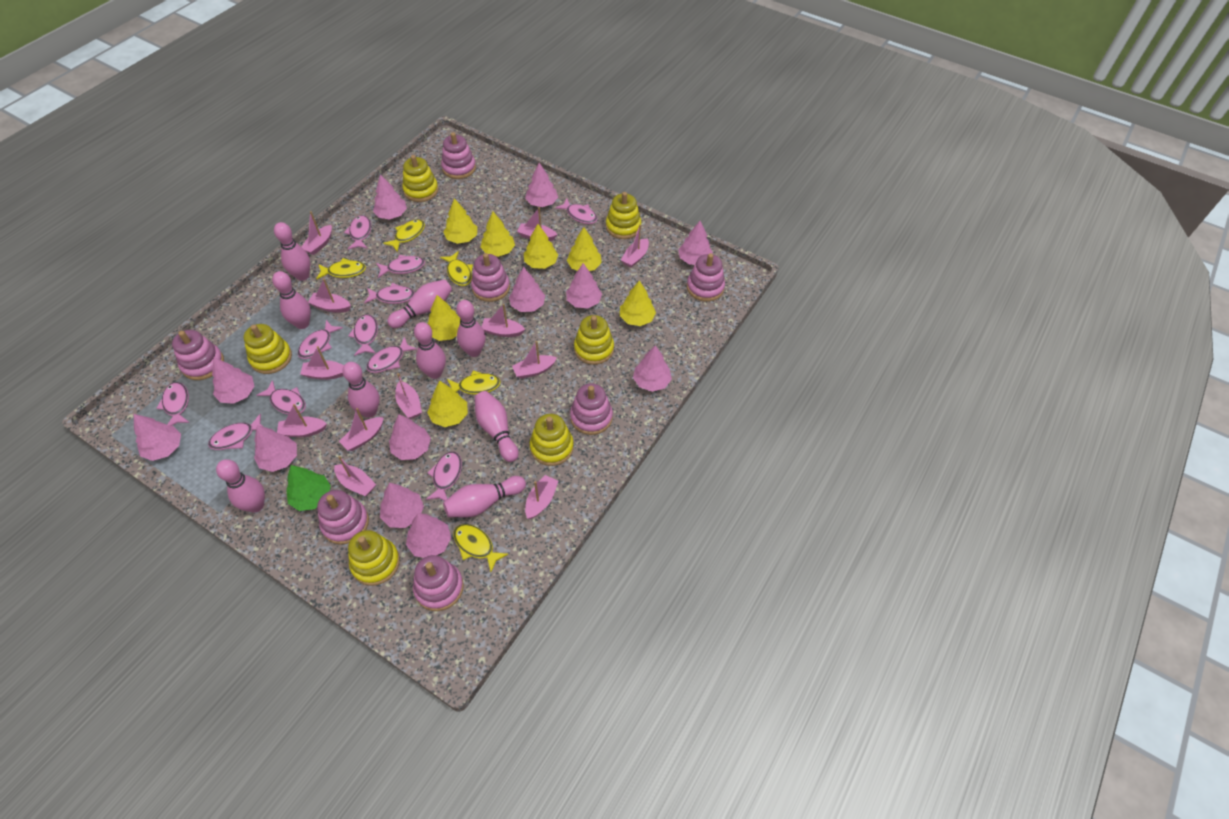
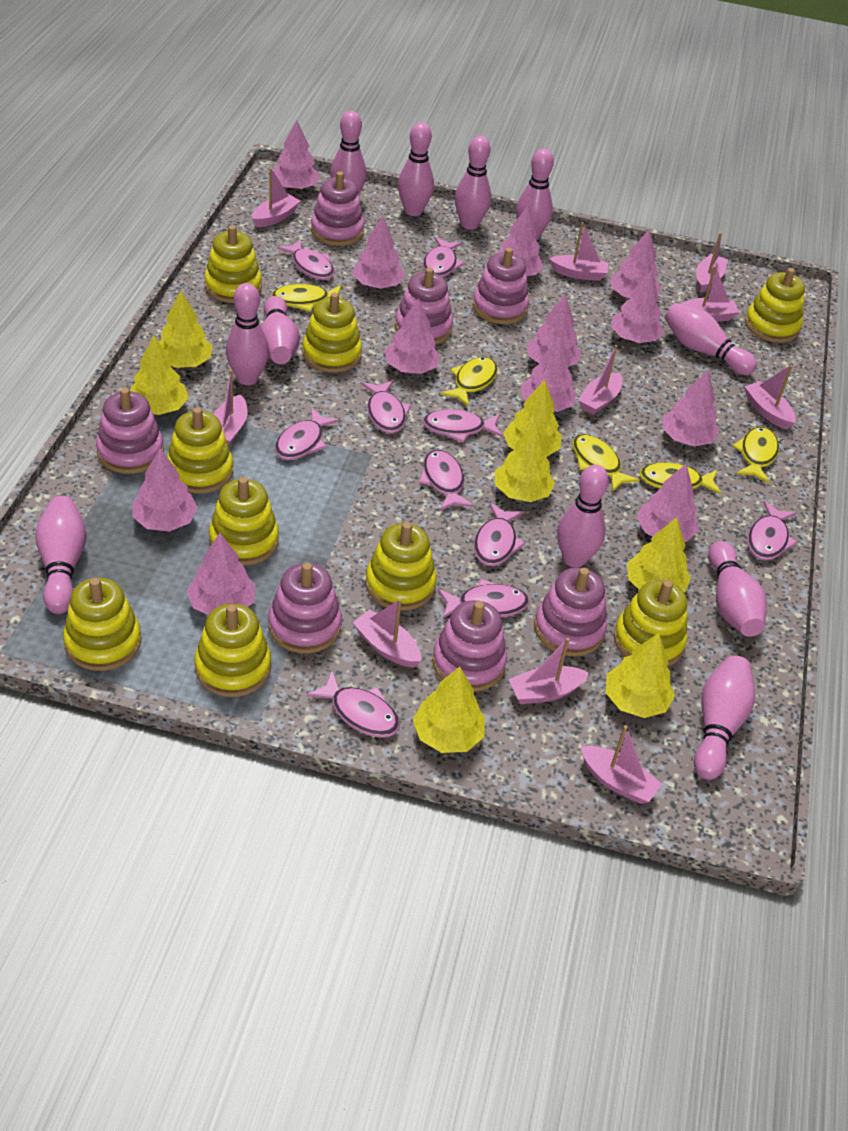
green tree: [287,465,331,511] = 1 -> none = 0
pink boat: [277,404,327,437] [300,346,344,380] [301,211,332,255] [308,279,351,313] [334,456,376,496] [339,408,384,451] [395,373,422,419] [482,304,525,337] [512,341,557,379] [517,207,558,241] [525,475,558,519] [621,225,649,268] = 12 -> [214,369,247,445] [252,168,301,227] [353,599,421,668] [509,638,589,704] [549,222,609,281] [578,345,623,415] [580,725,662,804] [681,266,739,322] [696,232,728,293] [744,365,796,430] = 10
pink bowling pin: [216,459,265,513] [272,271,311,329] [274,222,310,281] [342,362,380,418] [387,279,452,328] [414,322,446,379] [443,476,526,518] [456,300,486,357] [475,391,519,462] = 9 -> [35,496,87,614] [226,283,269,385] [261,296,300,364] [330,111,367,196] [398,122,434,216] [455,136,491,230] [516,148,554,241] [557,465,609,568] [665,303,757,375] [694,655,755,780] [708,541,767,637] = 11
pink fish: [156,382,190,426] [208,414,264,450] [256,380,306,415] [298,320,343,359] [344,215,371,250] [348,314,378,356] [364,283,415,304] [366,337,417,373] [376,255,425,278] [426,451,462,501] [555,198,597,224] = 11 -> [275,407,339,460] [277,239,334,280] [306,671,400,738] [362,380,411,433] [419,450,474,511] [422,409,503,443] [423,237,464,278] [438,579,529,619] [474,503,526,566] [748,501,798,560] = 10
yellow stacking toy: [244,324,292,374] [348,530,400,586] [402,155,438,202] [530,414,574,466] [574,315,614,365] [606,192,641,239] = 6 -> [63,578,141,671] [167,407,233,494] [195,603,271,697] [204,225,262,303] [209,477,279,566] [302,293,362,373] [365,522,437,611] [614,580,687,667] [745,268,805,343] = 9

